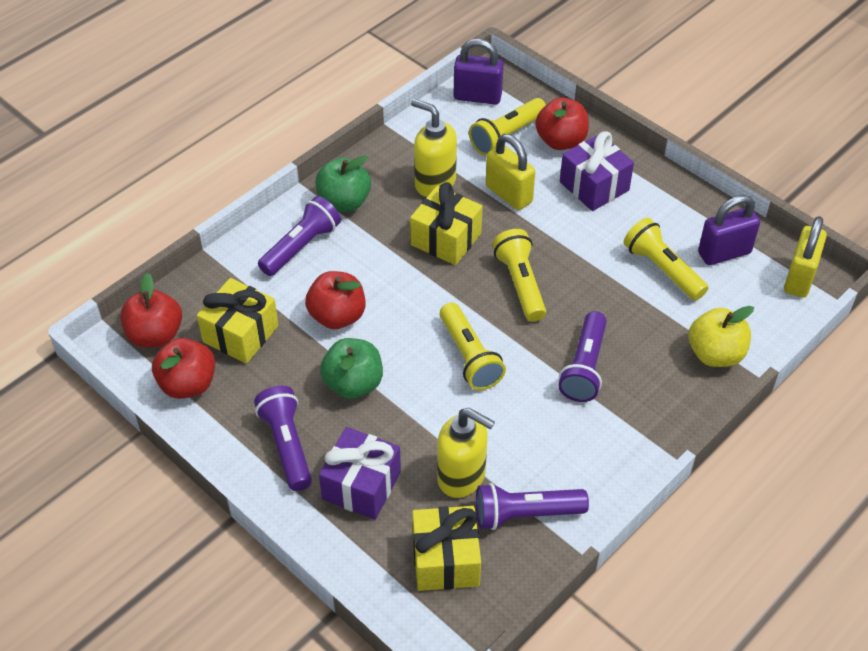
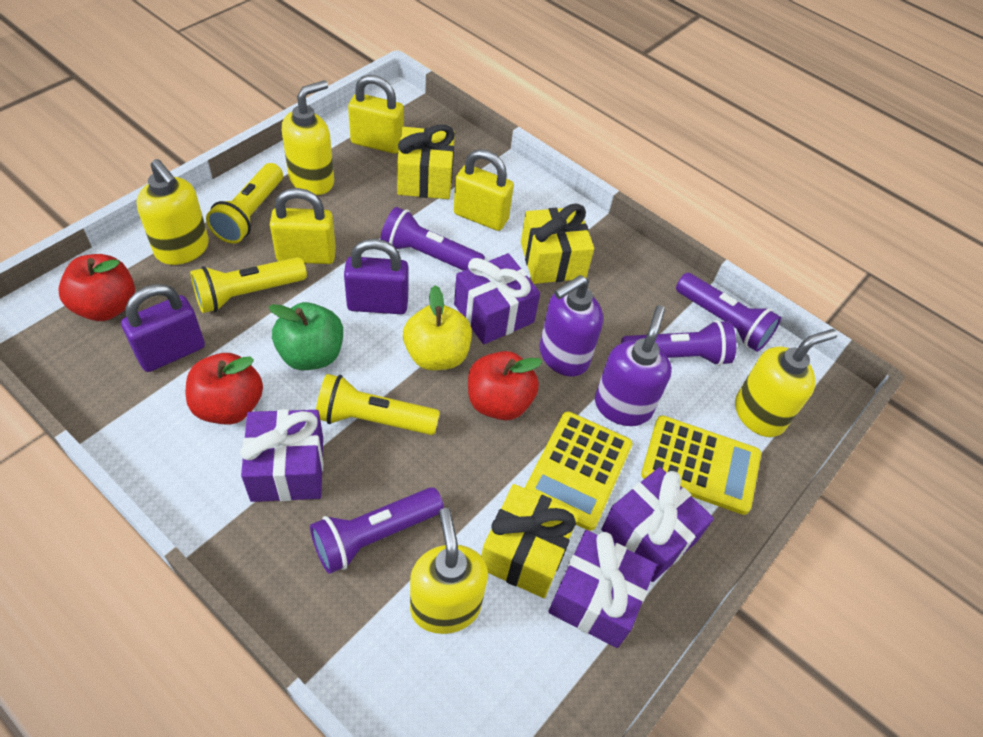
green apple: [315,155,371,212] [320,338,383,399] = 2 -> [269,302,343,370] = 1
purple gift: [319,427,401,520] [560,131,634,211] = 2 -> [240,409,323,502] [454,253,540,344] [548,530,657,648] [601,467,714,582] = 4
purple soap dispenser: none = 0 -> [540,275,603,377] [595,305,672,426] = 2
red apple: [120,273,182,348] [152,338,215,399] [305,271,365,329] [535,98,589,150] = 4 -> [58,254,135,321] [186,353,263,425] [468,351,542,420] = 3
yellow calculator: none = 0 -> [525,411,633,531] [641,415,761,515] = 2
yellow flashlight: [440,303,506,390] [469,98,546,155] [493,229,546,322] [624,218,708,301] = 4 -> [190,257,307,313] [206,163,283,243] [316,374,440,435] = 3
yellow padlock: [486,134,535,210] [784,216,827,298] = 2 -> [270,188,336,264] [348,75,404,154] [454,149,514,231] = 3
yellow soap dispenser: [411,99,457,197] [437,408,495,498] = 2 -> [136,159,209,265] [282,80,334,195] [410,508,488,634] [735,329,838,437] = 4

